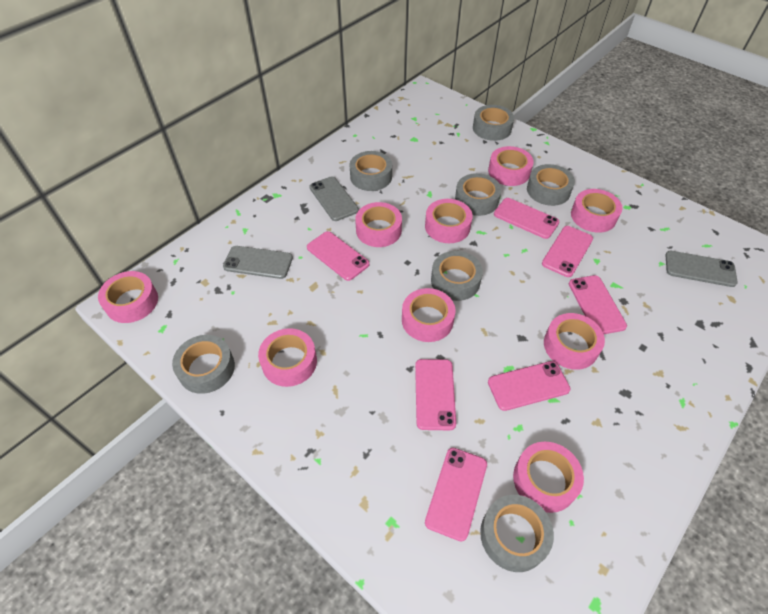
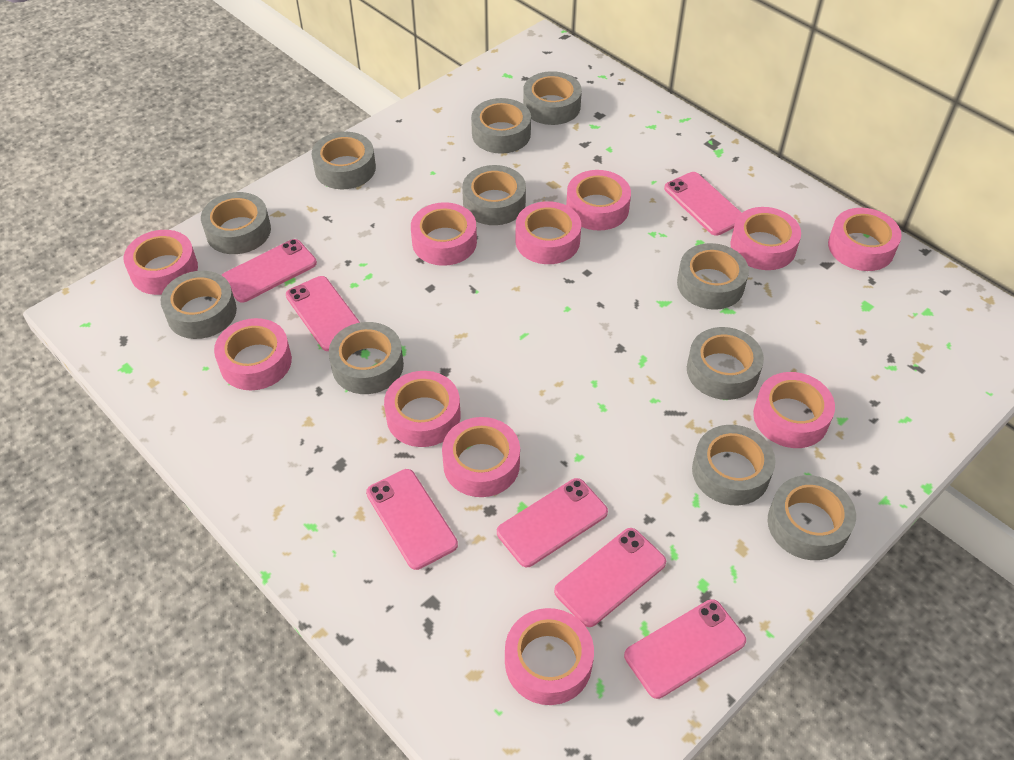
grey phone: [223,246,293,279] [309,176,359,221] [666,251,738,287] = 3 -> none = 0
grey tape: [172,335,235,394] [349,151,392,191] [431,251,483,301] [455,173,501,216] [473,105,514,141] [480,495,554,572] [527,164,575,206] = 7 -> [161,271,237,339] [201,192,271,254] [312,132,376,189] [329,322,404,394] [462,165,526,225] [471,98,531,154] [523,71,582,125] [677,243,749,310] [687,327,764,400] [692,425,775,505] [768,475,856,560] = 11
pink tape: [98,271,158,323] [258,328,317,387] [355,202,402,247] [402,288,456,342] [425,199,473,243] [488,146,534,186] [513,442,584,513] [544,313,605,370] [571,189,622,233] = 9 -> [124,230,198,295] [214,318,292,390] [384,371,461,447] [411,202,477,266] [442,417,520,497] [505,608,594,705] [516,201,581,264] [566,170,631,231] [730,207,801,270] [753,372,835,448] [828,208,902,271] = 11

